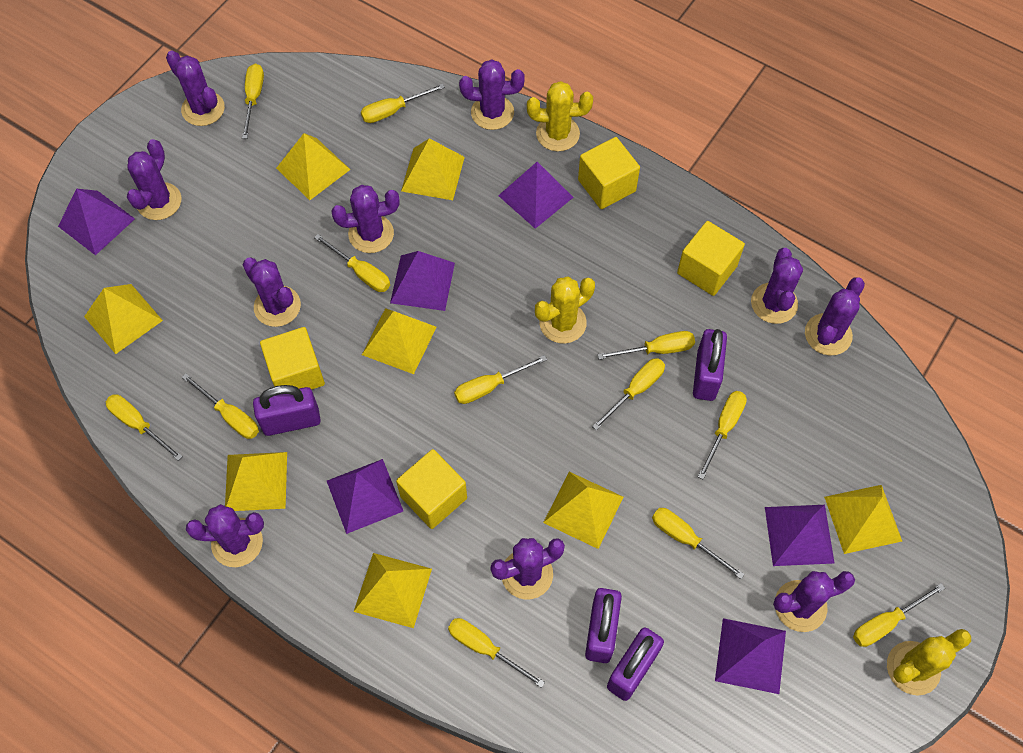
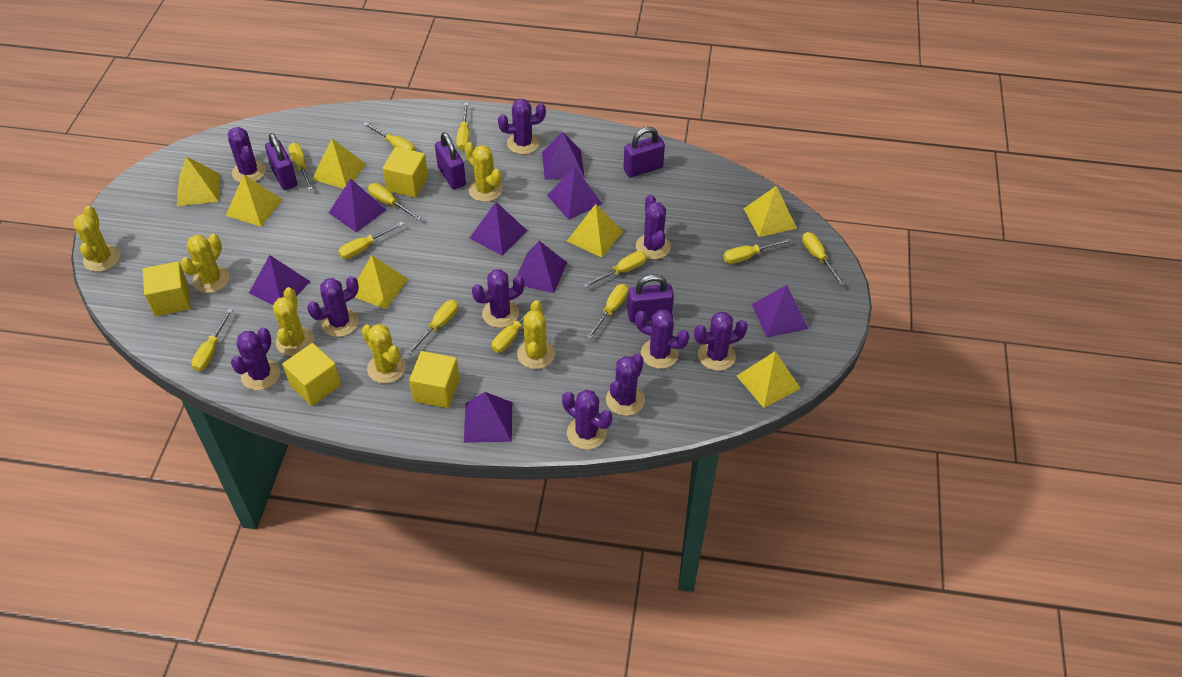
purple pyramid: [58,189,135,255] [327,459,403,534] [390,251,455,311] [498,162,574,229] [715,618,786,694] [765,505,835,566] = 6 -> [249,255,311,305] [329,178,386,233] [464,392,512,443] [470,202,527,256] [517,241,567,293] [542,132,584,180] [547,167,602,220] [752,285,808,338] = 8
yellow cactus: [527,81,593,152] [535,276,595,344] [887,629,971,696] = 3 -> [73,206,120,272] [180,234,230,293] [273,287,314,356] [361,324,406,384] [464,142,502,202] [517,300,555,369] = 6
yellow pyramid: [84,284,163,354] [225,452,287,511] [276,133,351,200] [354,553,432,628] [362,308,437,374] [401,138,465,200] [543,472,623,549] [824,485,902,554] = 8 -> [177,156,220,206] [226,175,283,227] [312,139,366,189] [355,255,408,309] [567,204,623,258] [737,351,801,408] [744,186,797,237] = 7

